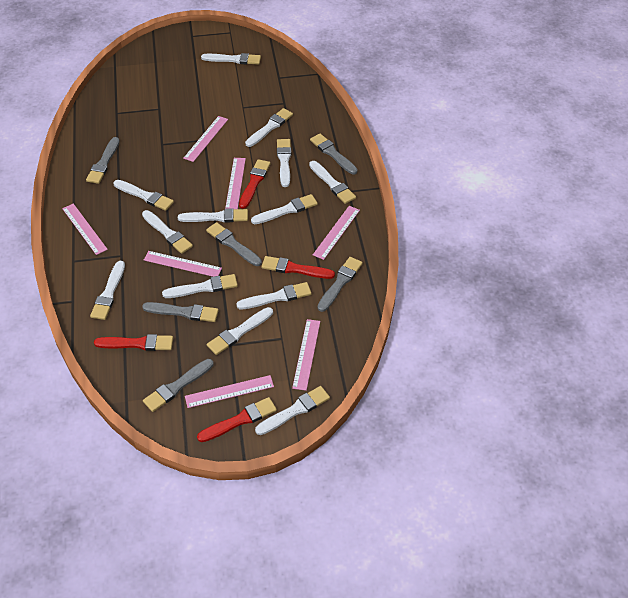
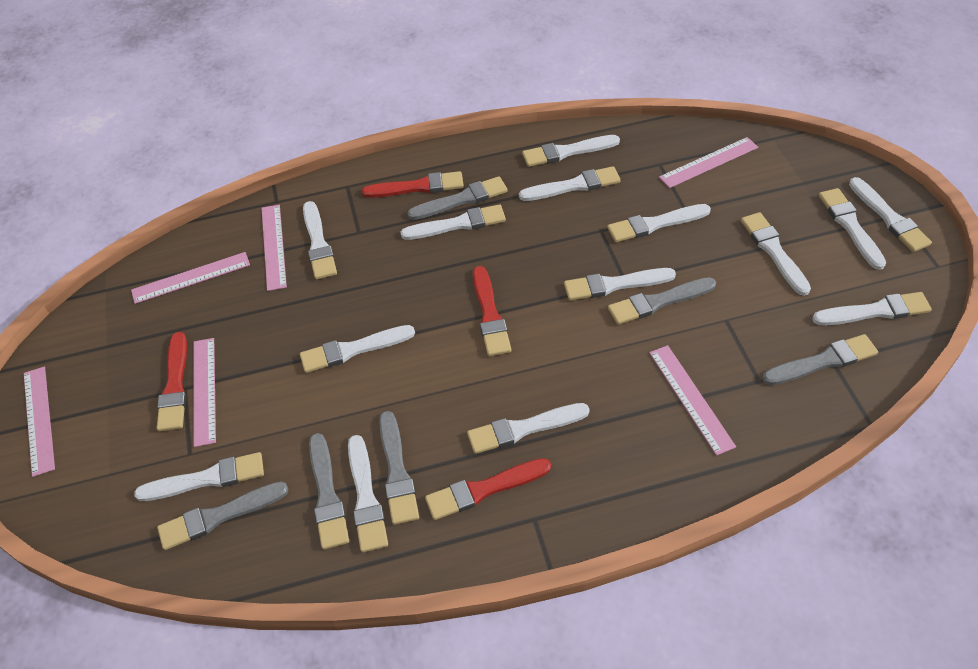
pink ruler: [62,203,108,255] [144,251,222,277] [183,116,228,162] [185,375,274,408] [225,158,246,209] [292,319,320,391] [313,206,360,260] = 7 -> [24,367,55,477] [131,252,250,304] [194,338,216,447] [262,205,287,291] [649,345,736,455] [659,137,758,188] = 6
white brush: [90,261,125,320] [113,180,174,211] [142,210,193,254] [162,274,238,298] [178,208,248,223] [201,53,261,65] [207,307,273,355] [236,282,311,309] [245,108,293,147] [251,194,318,224] [255,386,330,435] [277,139,291,187] [309,161,356,204] = 13 -> [134,452,264,501] [300,325,415,373] [303,201,337,279] [348,435,388,552] [401,204,506,240] [467,403,590,454] [519,166,621,201] [522,135,620,167] [564,268,676,301] [607,204,711,242] [741,212,811,296] [812,292,932,326] [819,188,886,270] [849,177,932,252] = 14

